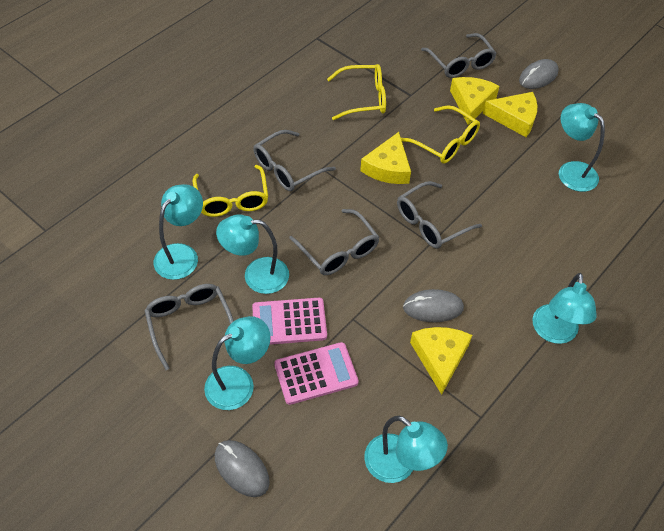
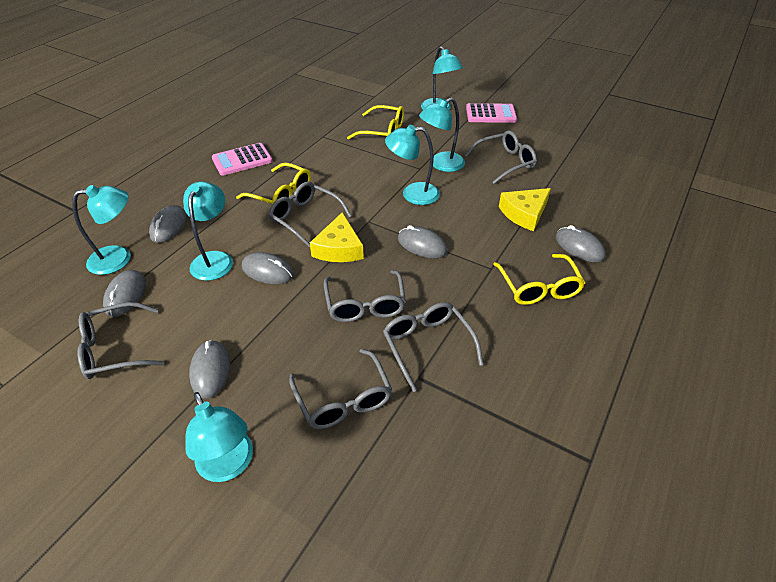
grey glasses: [144,284,234,370] [253,130,336,191] [289,209,380,275] [397,181,482,249] [421,33,497,78] = 5 -> [77,302,164,379] [269,181,352,248] [289,349,392,429] [324,270,406,322] [383,302,484,392] [464,131,537,184] = 6
grey mouse: [215,440,270,497] [403,289,464,322] [519,59,559,89] = 3 -> [103,270,146,317] [149,205,187,243] [189,340,230,399] [242,252,294,284] [398,225,448,258] [556,225,606,263] = 6
yellow cheese: [360,132,411,184] [410,327,472,395] [450,77,500,125] [482,92,538,137] = 4 -> [310,212,364,262] [499,188,551,231] = 2

